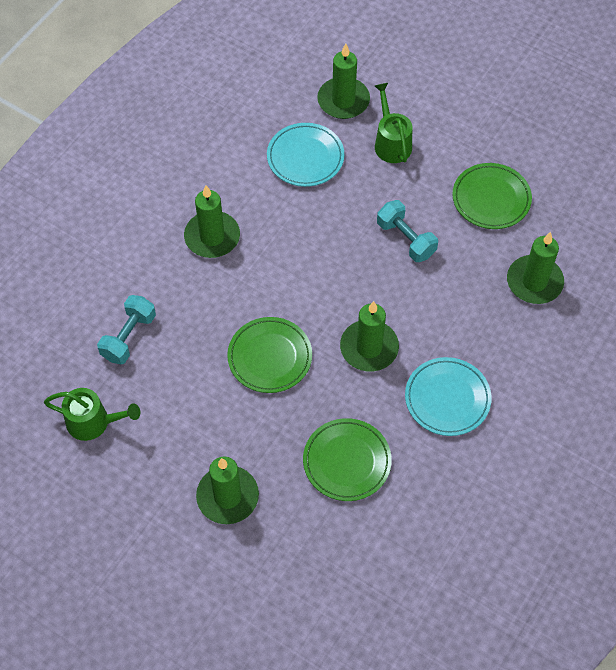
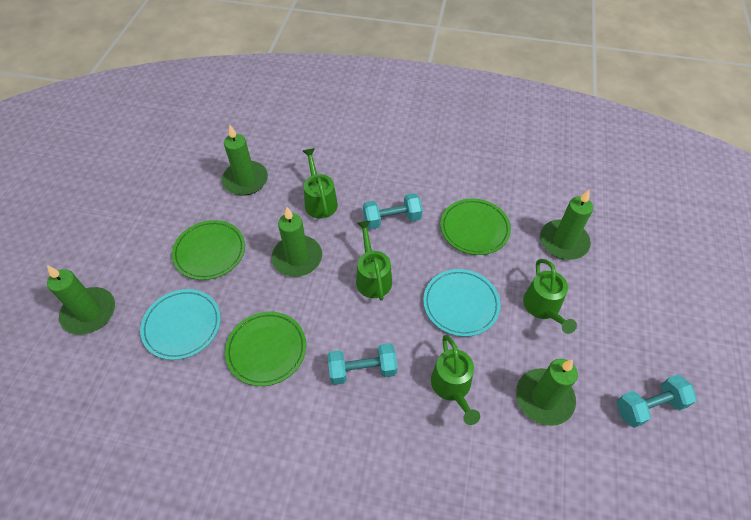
green watering can: [44,388,140,441] [375,83,412,163] = 2 -> [303,148,338,219] [356,221,392,300] [431,335,480,425] [523,259,577,334] = 4
turquoise dumbbell: [97,295,156,364] [377,200,438,262] = 2 -> [327,343,398,385] [363,193,423,229] [617,374,697,428] = 3

